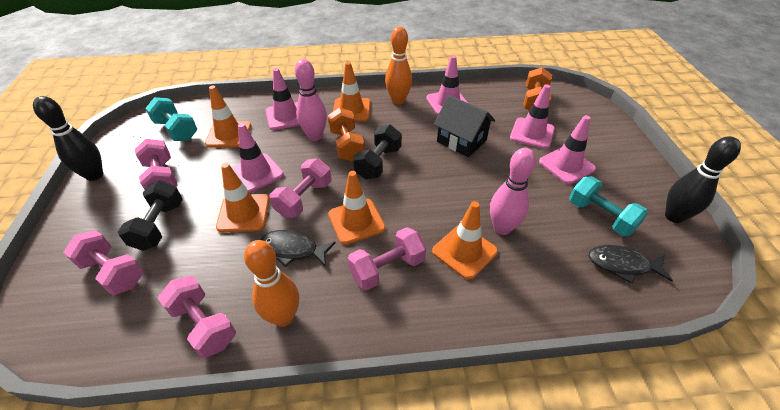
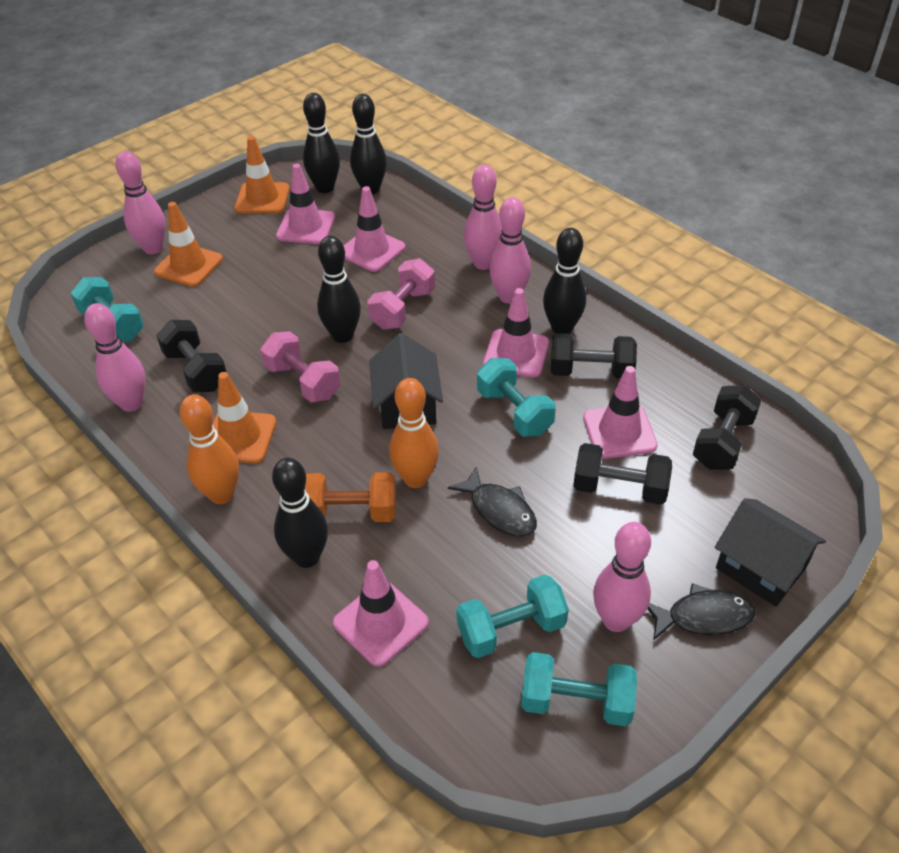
black bowling pin: [33,96,103,181] [665,136,741,223] = 2 -> [272,458,328,568] [303,93,340,193] [317,236,361,343] [350,94,387,194] [543,228,586,334] = 5
black dumbbell: [118,180,183,251] [353,124,402,179] = 2 -> [156,320,226,392] [551,333,637,379] [573,443,672,505] [693,385,762,470] = 4
black house: [434,95,495,157] = 1 -> [369,333,443,429] [715,498,826,606] = 2
orange dumbbell: [328,107,365,161] [523,67,552,110] = 2 -> [305,472,396,522] = 1
orange traffic cone: [205,86,251,148] [216,163,270,233] [328,171,386,245] [333,62,371,121] [432,201,498,280] = 5 -> [154,202,223,287] [212,372,276,463] [235,136,290,213] = 3
pink bowling pin: [295,59,327,141] [490,148,536,235] = 2 -> [84,303,145,412] [115,151,165,254] [464,165,502,270] [489,197,531,304] [593,522,651,632] = 5
pink dumbbell: [63,230,144,296] [135,139,177,190] [158,276,236,358] [270,158,332,218] [348,227,426,290] = 5 -> [260,331,341,403] [367,258,435,330] = 2
turquoise dumbbell: [145,97,198,141] [569,176,648,237] = 2 -> [71,277,144,342] [456,574,569,658] [477,358,556,436] [521,652,637,726] = 4

